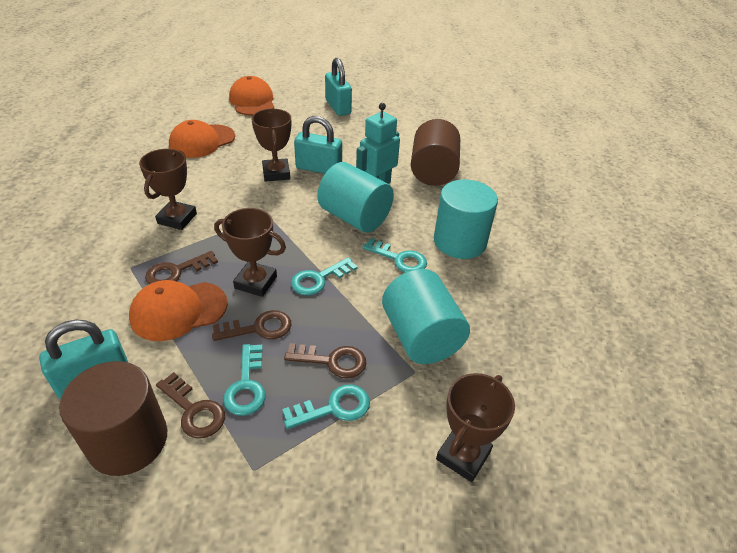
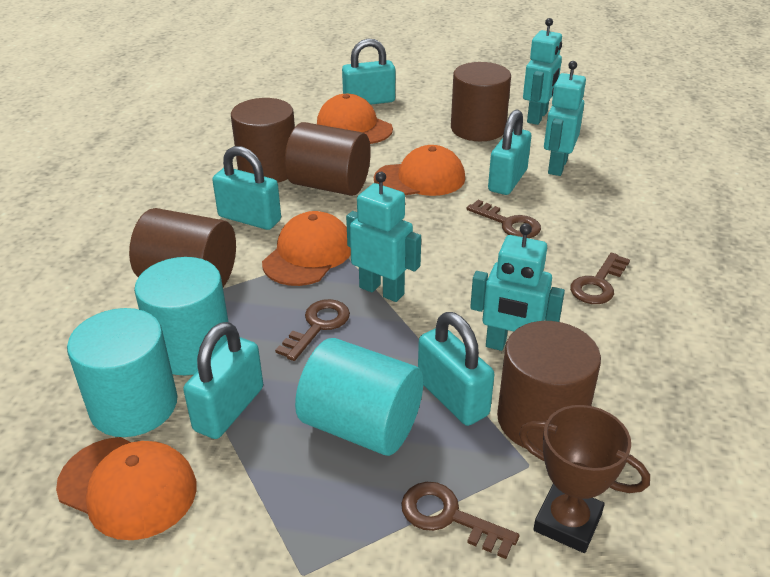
brown cylinder: [59,361,167,476] [411,119,460,186] = 2 -> [129,208,236,287] [231,98,295,183] [285,122,371,196] [451,62,511,141] [497,321,601,451] = 5
brown trophy: [139,149,197,230] [214,208,286,297] [251,109,291,182] [436,373,515,482] = 4 -> [519,405,650,553] = 1
orange cap: [129,280,228,341] [169,120,235,158] [229,76,274,116] = 3 -> [56,437,197,540] [262,211,351,286] [317,94,393,144] [374,145,465,196] = 4
turquoise key: [223,344,266,416] [282,384,370,429] [291,257,358,295] [363,238,427,273] = 4 -> none = 0
turquoise padlock: [39,320,128,400] [294,116,342,174] [325,58,352,116] = 3 -> [183,322,263,439] [212,146,281,230] [342,39,395,105] [418,312,494,426] [488,109,531,195] = 5
turquoise robot: [356,103,400,184] = 1 -> [346,172,421,302] [470,223,565,351] [523,18,562,125] [544,61,586,176] = 4

